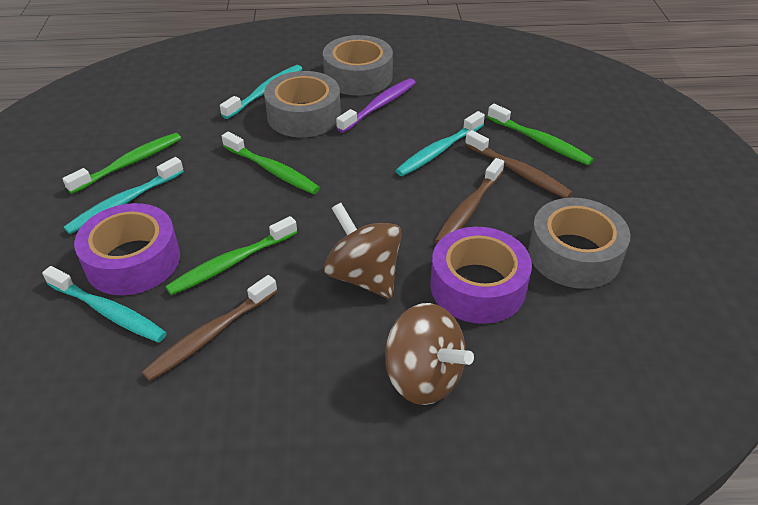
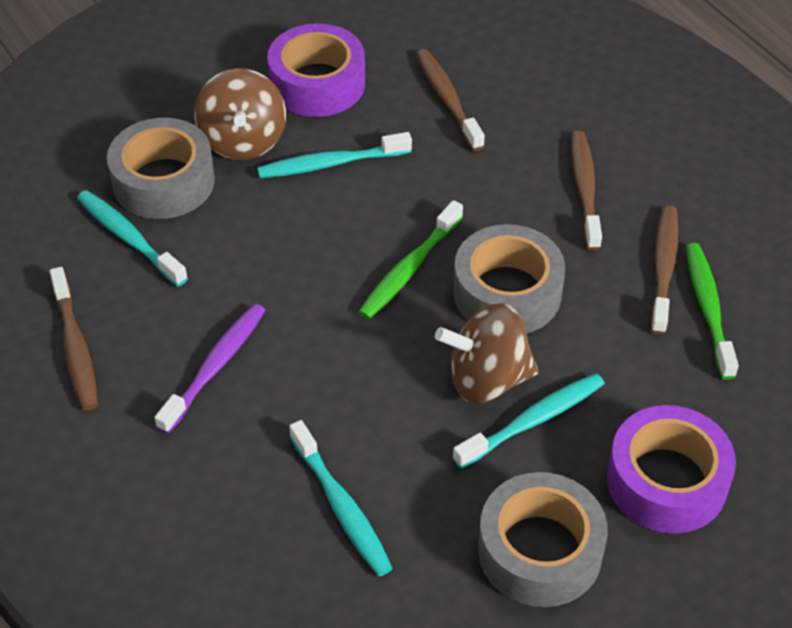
brown toothbrush: [142,275,277,381] [435,158,504,244] [465,130,573,198] = 3 -> [50,267,98,411] [416,49,485,151] [571,131,602,251] [650,205,678,335] = 4
green toothbrush: [62,133,181,194] [165,216,297,295] [222,132,320,194] [487,104,593,165] = 4 -> [358,200,463,319] [686,243,739,380] = 2

